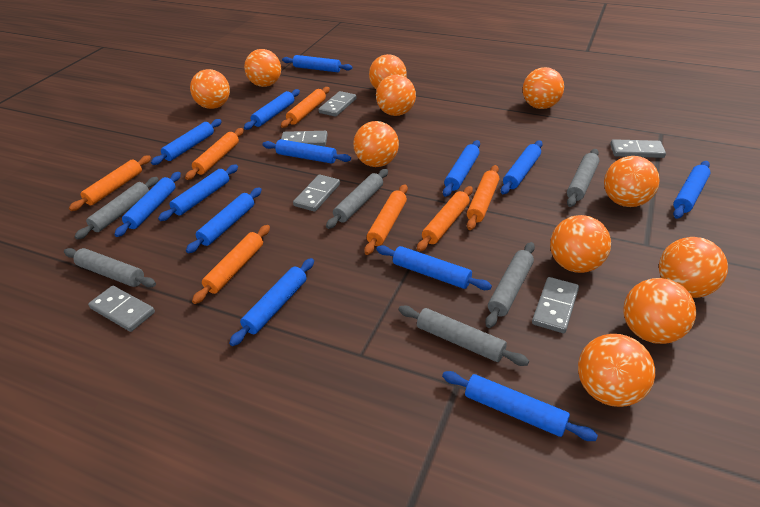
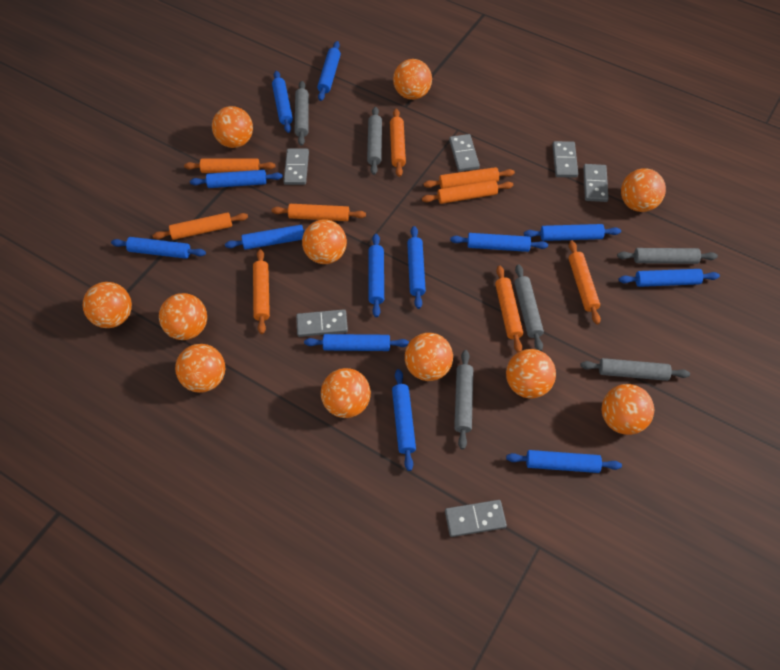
orange rolling pin: [69,155,151,211] [185,128,244,180] [192,225,270,304] [281,87,330,128] [364,184,408,255] [417,186,473,252] [467,165,499,230] = 7 -> [153,212,248,240] [184,158,275,173] [253,249,270,334] [272,204,366,221] [390,109,406,177] [422,180,513,204] [423,167,515,189] [495,266,523,352] [569,241,601,325] = 9

